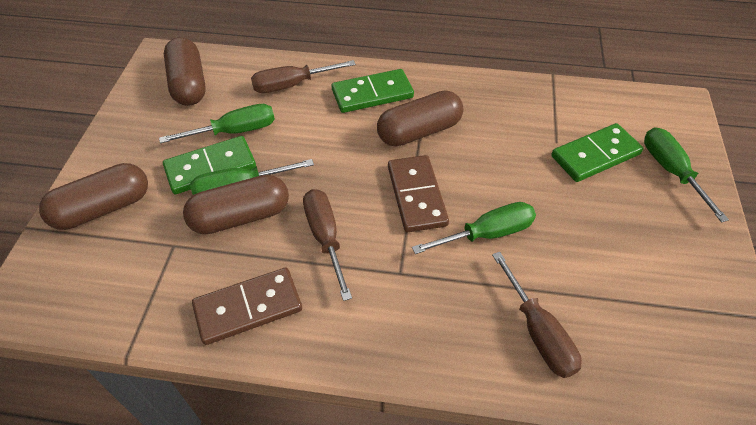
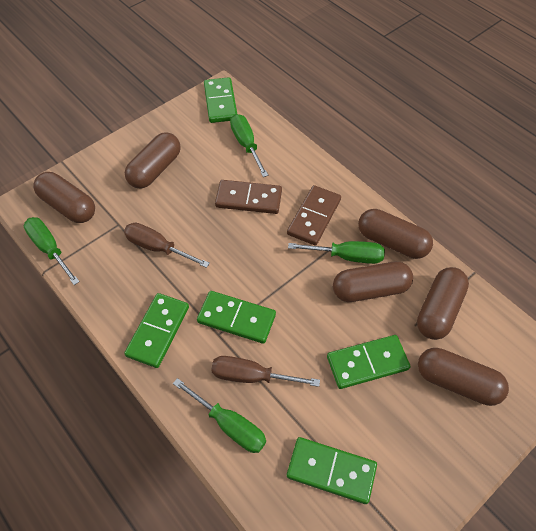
brown capsule: [39,163,148,230] [164,37,206,106] [183,175,289,234] [377,90,463,146] = 4 -> [33,172,95,223] [125,132,181,189] [333,261,413,302] [358,209,433,259] [417,267,469,340] [418,348,509,406] = 6
brown screwdriver: [251,60,356,93] [303,189,352,301] [492,252,582,378] = 3 -> [124,222,210,268] [211,356,320,387] = 2
green domino: [163,136,256,194] [332,69,414,113] [551,123,643,182] = 3 -> [124,293,189,368] [197,291,276,344] [204,77,237,123] [287,437,377,504] [327,335,410,389] = 5

